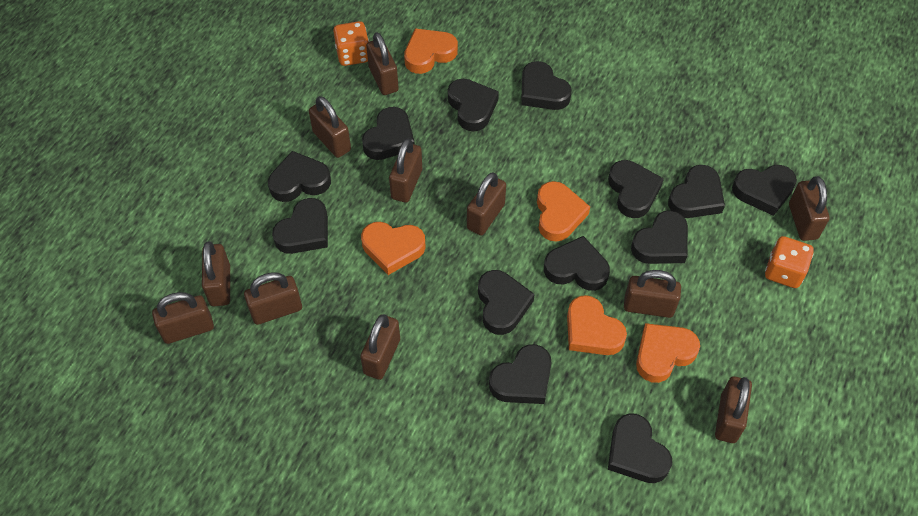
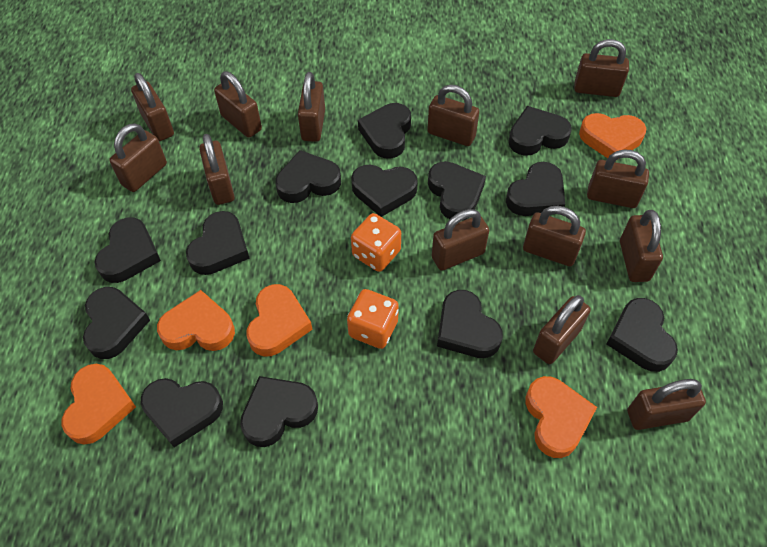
brown padlock: [152,292,214,344] [202,241,230,306] [244,272,302,325] [309,96,351,158] [360,314,400,380] [366,32,399,95] [389,138,422,203] [467,172,506,236] [624,270,681,318] [715,376,752,443] [789,176,830,241] = 11 -> [109,123,167,192] [131,73,174,141] [199,134,235,205] [214,72,262,138] [298,72,325,142] [427,85,479,146] [432,209,489,271] [523,206,586,266] [533,295,591,364] [574,39,629,97] [587,150,649,208] [620,210,663,282] [627,379,706,430] = 13

